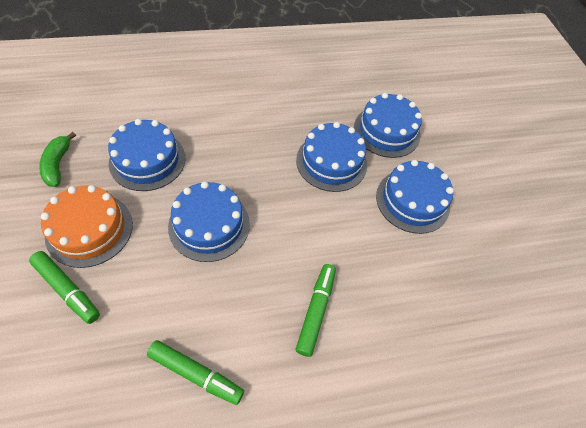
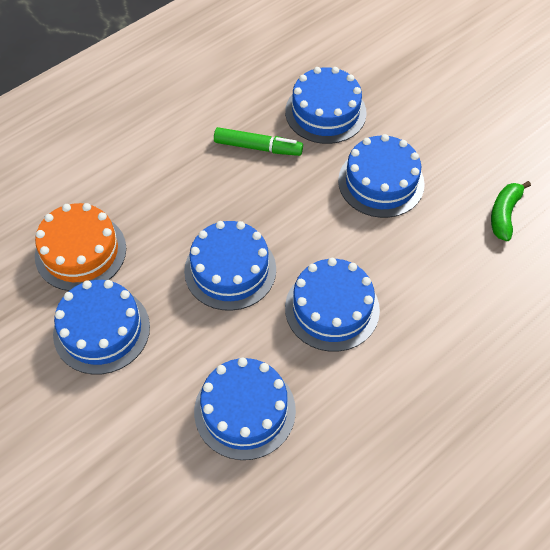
blue cake: [108,119,186,191] [168,181,250,262] [296,122,367,192] [354,93,422,158] [376,160,454,234] = 5 -> [53,280,150,375] [184,221,276,311] [194,358,296,460] [285,67,367,144] [285,258,380,352] [338,134,425,218] = 6
green marker: [29,251,100,324] [147,340,244,405] [296,264,336,357] = 3 -> [214,127,303,156] = 1

